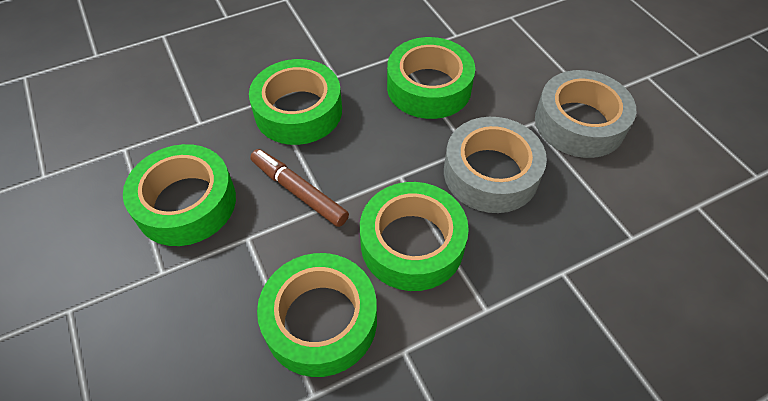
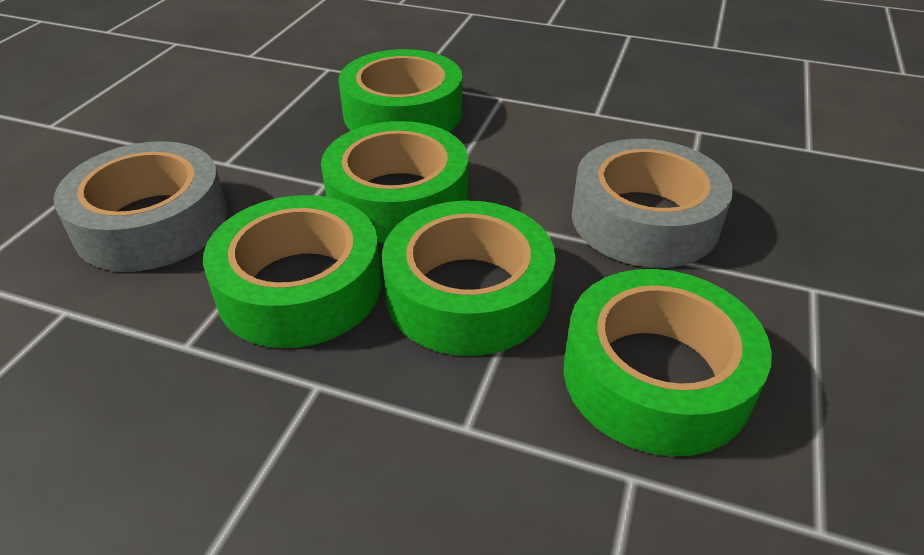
brown marker: [250,149,349,227] = 1 -> none = 0

